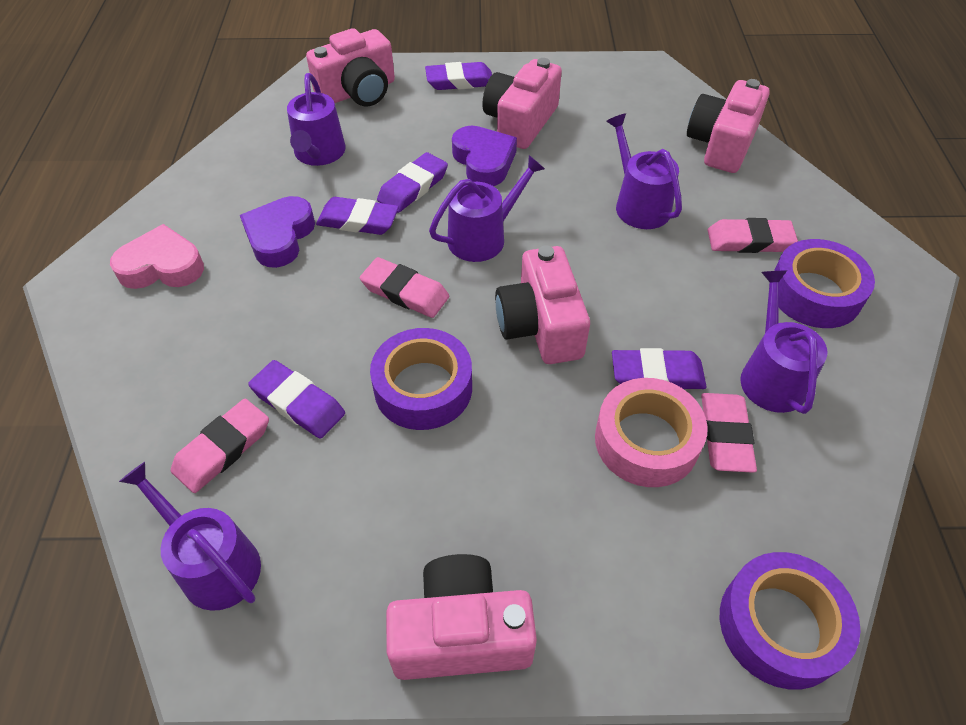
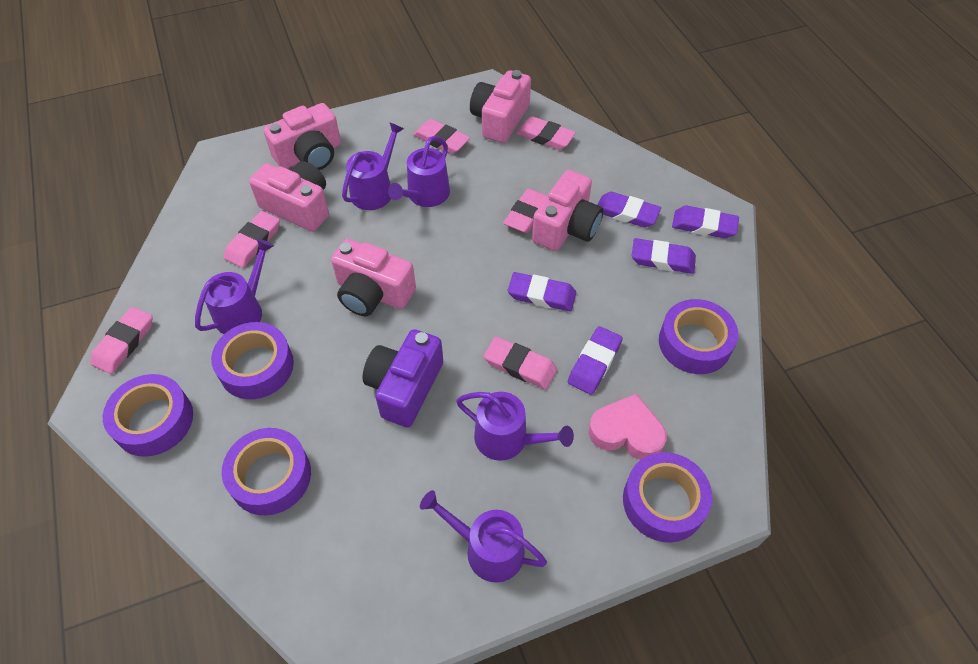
pink eraser: [171,399,269,493] [360,257,449,318] [701,393,757,473] [707,218,798,253] = 4 -> [91,307,152,374] [224,211,280,268] [413,119,470,154] [484,337,557,389] [503,188,547,233] [516,116,576,150] = 6
pink tape: [595,378,708,487] = 1 -> none = 0
purple camera: none = 0 -> [362,329,443,427] = 1
purple heart: [240,196,315,268] [452,126,517,186] = 2 -> none = 0
purple tape: [370,328,472,430] [720,552,861,690] [769,239,875,328] = 3 -> [103,374,193,457] [211,322,294,399] [222,428,311,515] [623,452,713,542] [659,299,738,374] = 5

